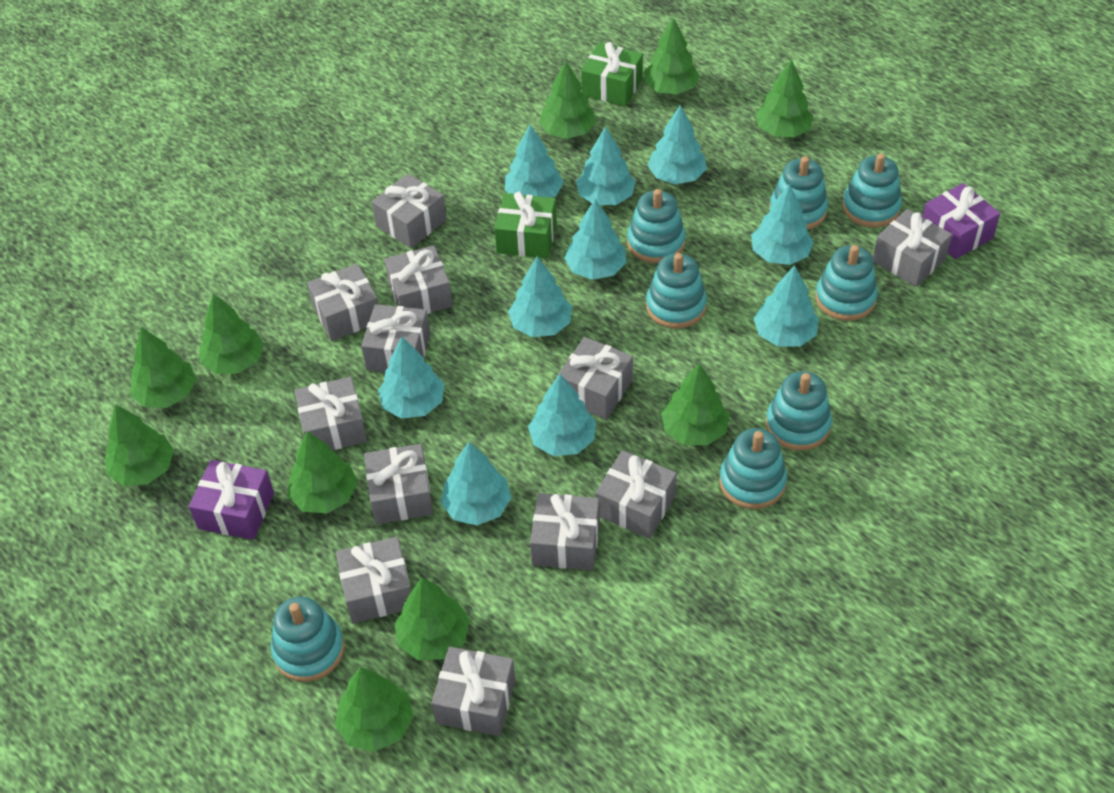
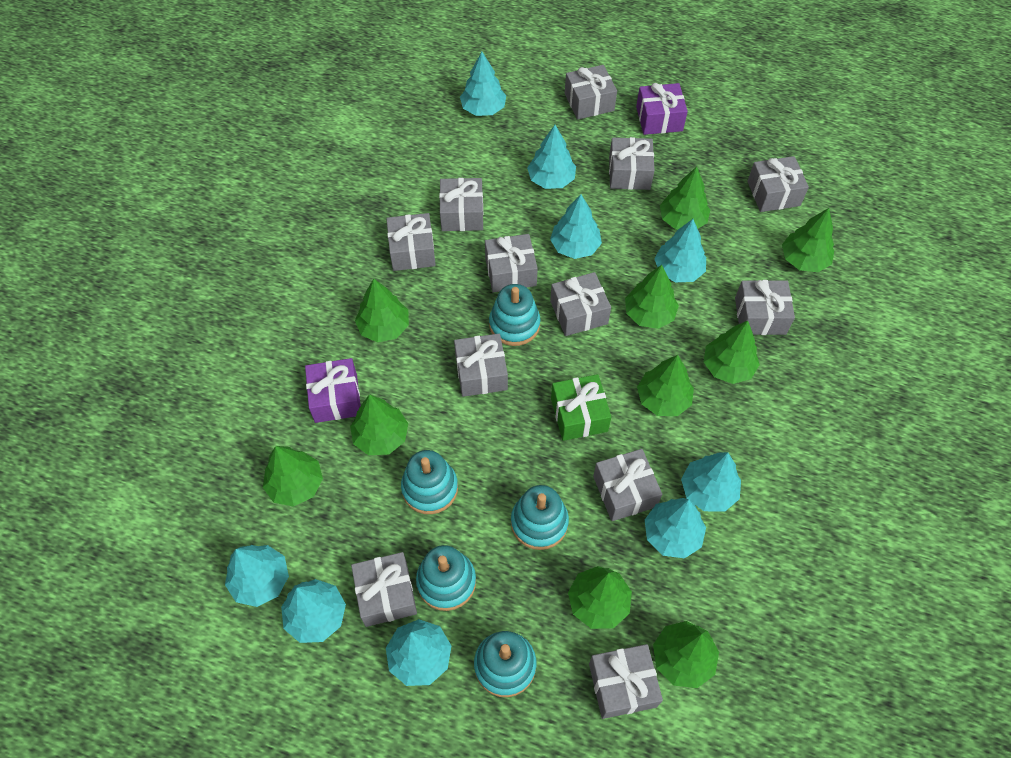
green gift: [494,192,557,258] [581,42,643,107] = 2 -> [551,374,611,441] = 1
turquoise stacking toy: [271,596,345,682] [627,189,686,263] [646,253,707,329] [719,428,787,509] [766,371,832,451] [769,157,828,230] [815,245,878,321] [842,153,902,228] = 8 -> [401,450,458,514] [416,545,476,611] [474,631,536,697] [489,284,541,346] [511,485,569,550] = 5
turquoise tree: [378,336,444,419] [441,442,512,525] [505,125,564,198] [508,256,572,337] [528,374,596,456] [564,199,626,280] [576,126,636,205] [648,105,707,184] [751,184,814,265] [753,265,819,347] = 10 -> [225,545,289,607] [281,579,346,643] [386,619,451,686] [460,52,506,116] [527,125,576,189] [550,194,602,259] [645,498,706,558] [654,219,706,282] [681,452,741,512] = 9

